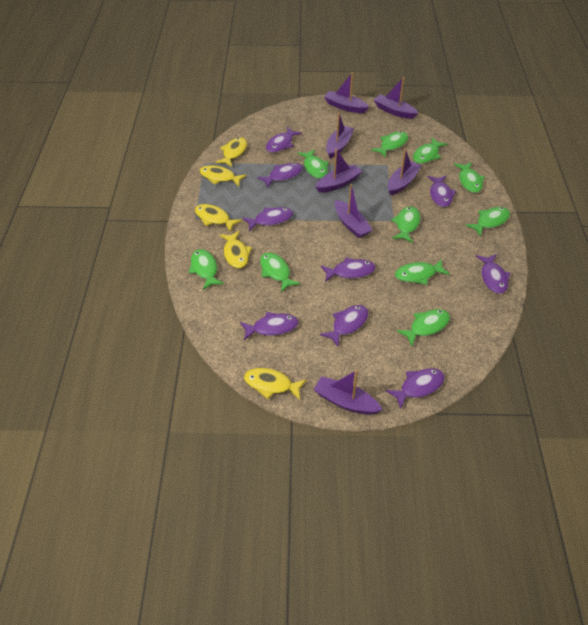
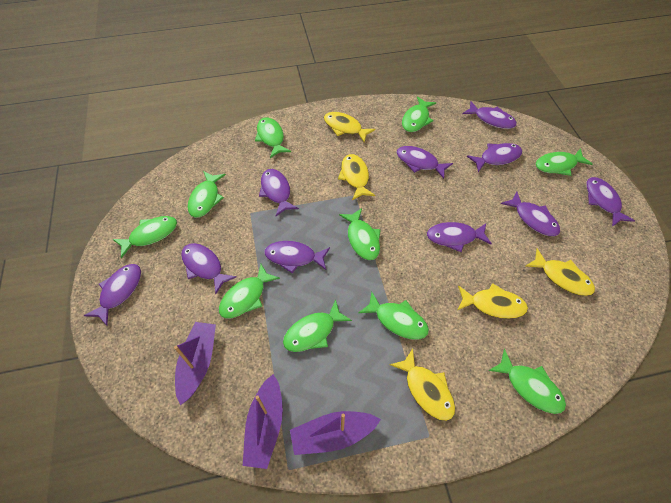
purple boat: [314,370,383,415] [316,149,362,193] [324,72,369,113] [326,112,354,159] [335,184,373,238] [374,77,418,119] [388,149,421,195] = 7 -> [174,322,216,405] [243,374,283,469] [290,411,381,455] = 3
purple fish: [240,312,298,340] [242,207,293,231] [257,163,303,188] [266,127,302,153] [320,305,368,347] [321,257,375,282] [386,368,445,409] [427,176,456,207] [476,254,511,294] = 9 -> [83,264,141,326] [181,243,237,294] [259,169,299,216] [264,241,330,273] [396,146,453,179] [427,222,492,252] [462,101,517,129] [467,143,522,172] [501,191,560,236] [586,177,635,227] = 10

